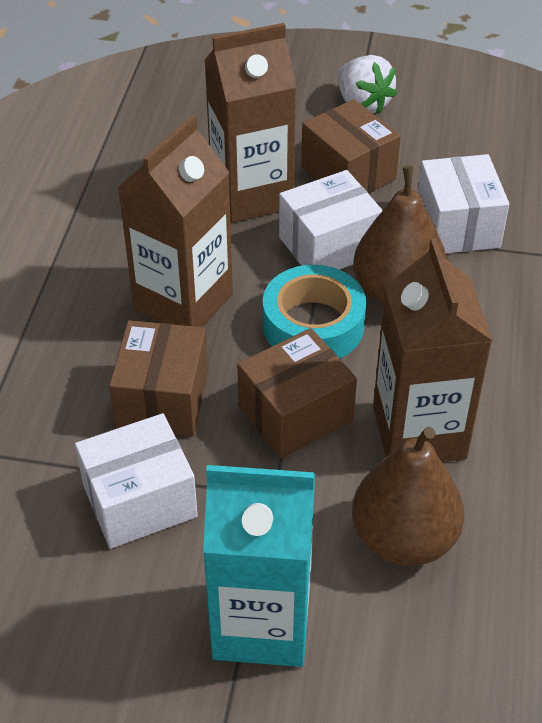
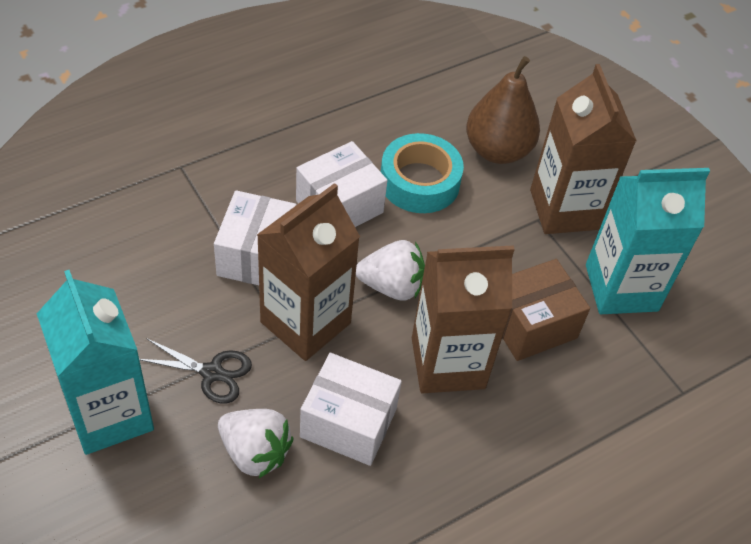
black scissors: none = 0 -> [139,338,252,404] = 1
brown box: [109,320,208,436] [237,328,357,458] [301,99,401,194] = 3 -> [502,259,590,361] = 1
brown pear: [352,427,464,566] [353,166,447,304] = 2 -> [466,56,540,164] = 1
turquoise carton: [203,465,315,667] = 1 -> [37,270,154,455] [586,168,710,314] = 2
white strawberry: [338,55,397,114] = 1 -> [218,409,293,478] [356,240,425,301] = 2

